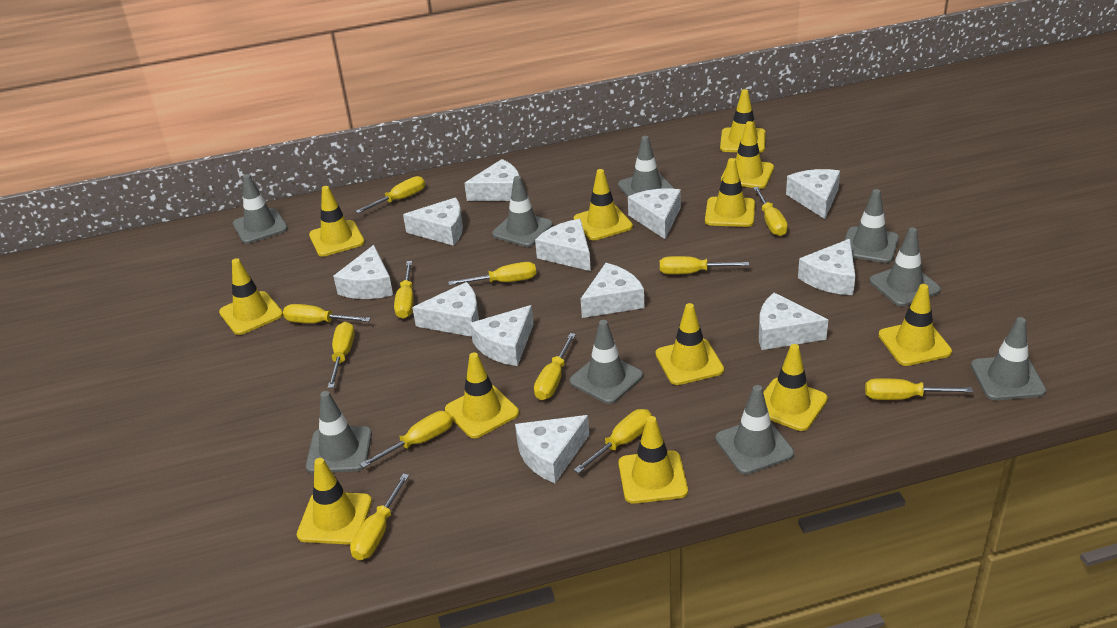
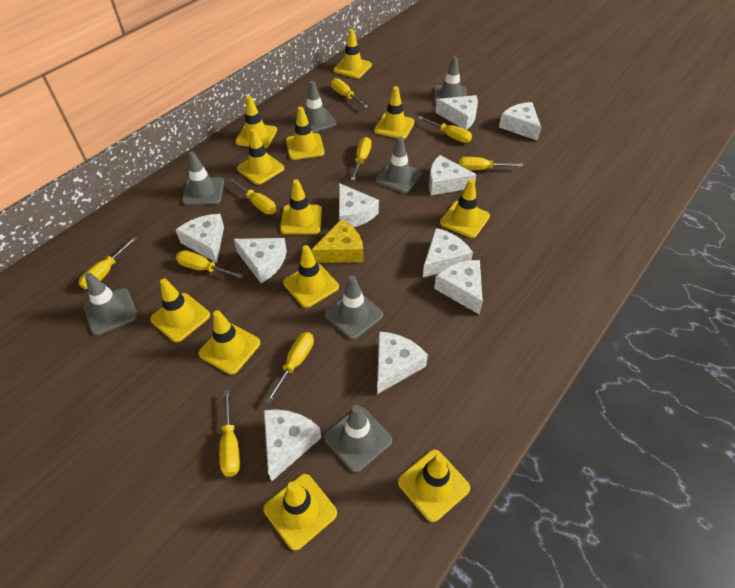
grey traffic cone: [233,174,288,244] [306,391,372,473] [492,176,553,247] [569,320,643,404] [618,136,674,197] [715,385,794,475] [844,189,899,263] [869,228,941,306] [971,317,1046,400] = 9 -> [84,273,138,335] [182,151,224,206] [295,81,337,133] [324,405,392,473] [325,276,383,340] [375,137,422,193] [434,57,467,105] = 7
white cheese: [333,245,393,299] [403,197,463,246] [412,282,479,337] [464,159,519,201] [470,305,534,366] [515,415,589,483] [535,219,591,271] [581,263,644,318] [628,188,681,239] [759,293,828,350] [786,169,840,219] [798,239,855,295] = 12 -> [176,214,224,263] [233,238,287,283] [264,409,322,481] [339,183,379,227] [377,332,428,394] [423,228,473,277] [429,155,477,195] [434,260,483,315] [436,95,478,130] [499,102,541,141] = 10
yellow cheese: none = 0 -> [311,219,364,263] = 1
yellow screwdriver: [283,304,371,323] [328,322,355,388] [350,473,409,560] [355,176,425,213] [360,411,453,468] [394,261,414,319] [448,262,536,285] [534,333,576,400] [574,409,652,473] [660,256,749,274] [753,187,788,236] [865,378,973,400] = 12 -> [79,236,137,289] [176,250,244,279] [219,390,240,477] [229,179,276,214] [265,332,314,404] [331,78,368,108] [351,137,372,181] [418,116,472,143] [458,157,523,170] = 9

